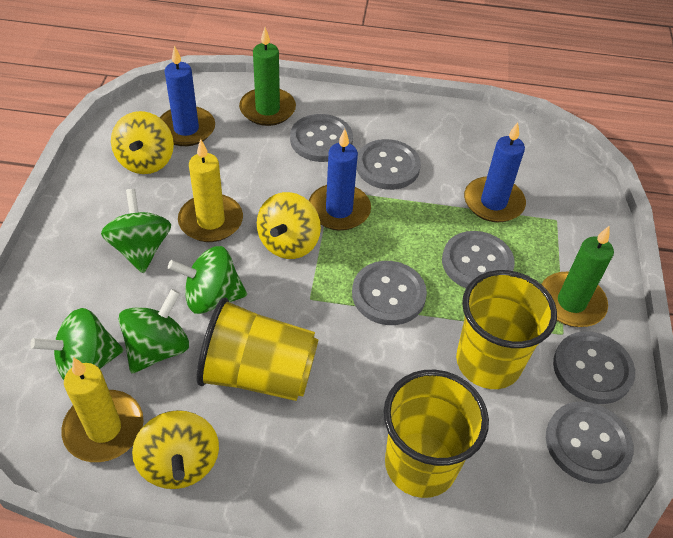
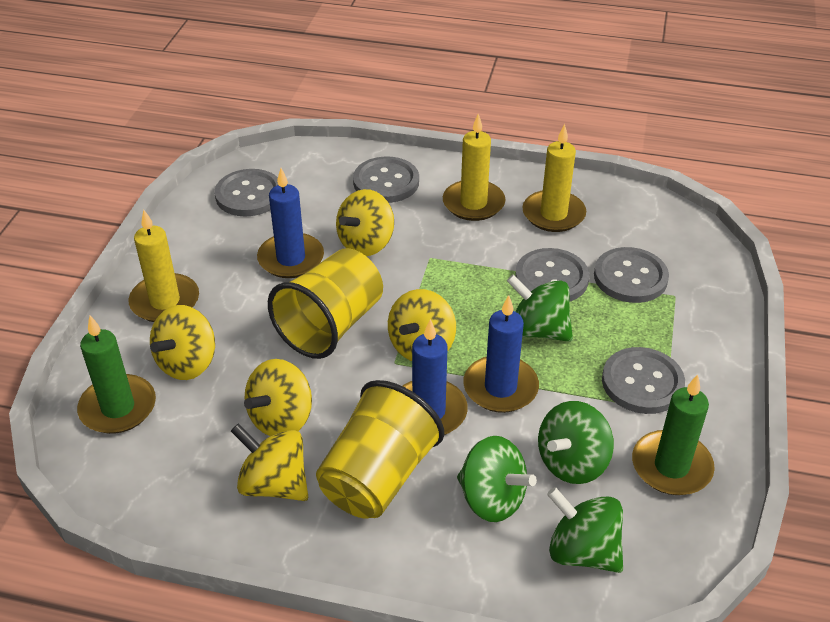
grey button: [290,114,353,162] [352,261,427,325] [357,139,421,190] [442,231,515,288] [546,401,634,484] [553,331,635,404] = 6 -> [215,169,278,216] [353,156,419,203] [515,248,589,302] [594,247,669,303] [602,347,685,414] = 5
yellow candle: [61,358,144,462] [178,139,243,242] = 2 -> [129,209,199,322] [443,114,505,221] [522,124,586,232] = 3
yellow cup: [197,297,319,401] [383,370,489,498] [456,270,557,389] = 3 -> [268,248,383,359] [316,380,444,518] = 2
yellow spinning top: [111,111,174,174] [132,410,219,489] [257,192,321,259] = 3 -> [150,305,215,380] [231,423,308,501] [244,359,312,436] [336,189,394,256] [388,289,456,361] = 5

